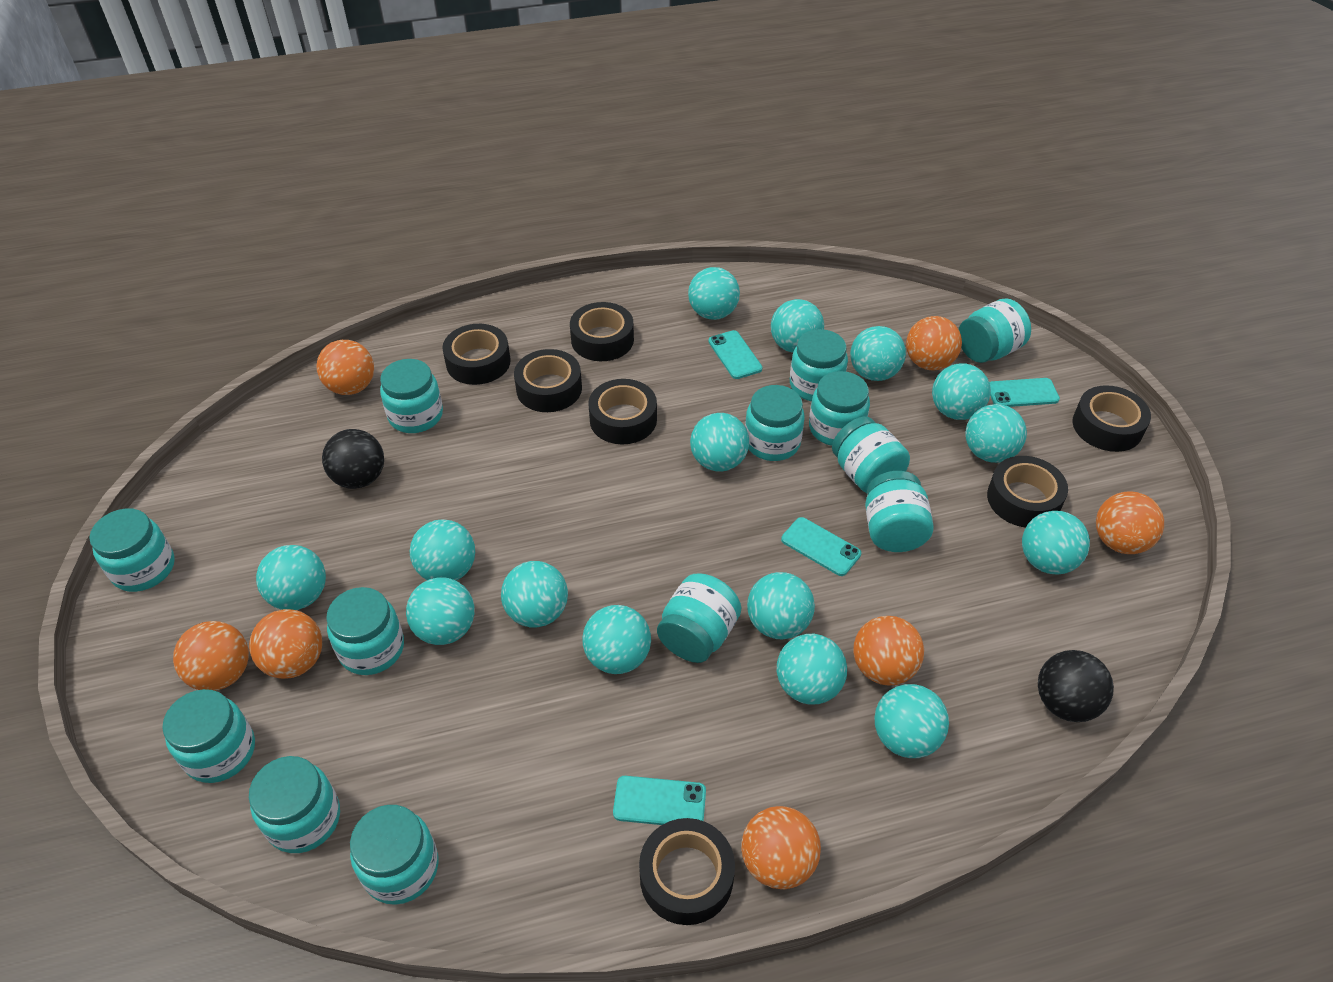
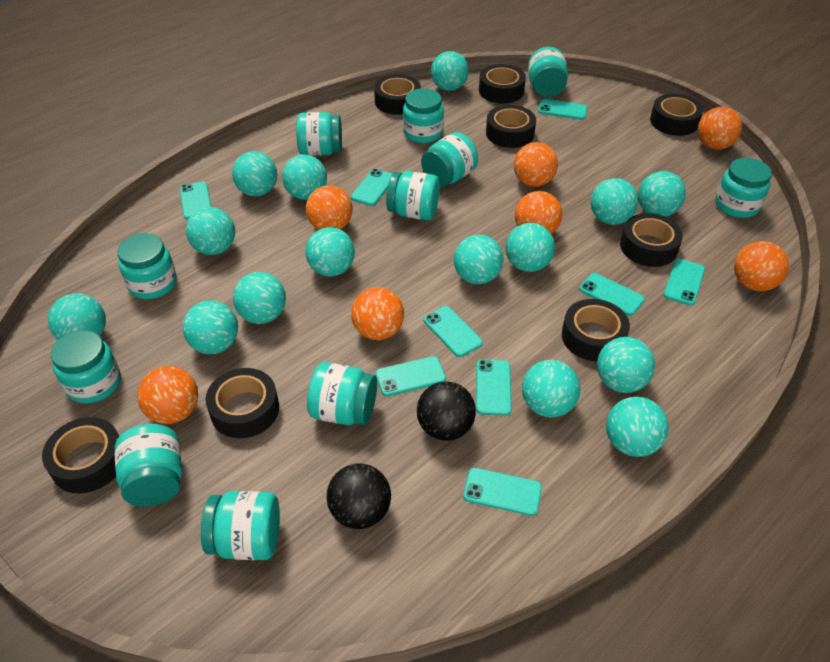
black tape: [442,324,511,385] [514,349,582,412] [570,302,634,361] [588,379,657,444] [639,818,735,925] [987,456,1068,528] [1073,385,1151,452] = 7 -> [42,417,119,494] [206,368,279,438] [374,74,421,115] [479,64,526,104] [486,105,536,148] [562,299,630,361] [620,213,683,267] [650,94,703,136] = 8
turquoise jar: [89,508,175,592] [162,689,255,783] [249,756,340,853] [326,587,404,675] [350,805,438,905] [380,359,443,433] [657,573,741,663] [745,385,805,461] [790,329,848,401] [809,371,870,446] [832,417,910,493] [865,471,934,552] [958,298,1031,363] = 13 -> [51,330,121,404] [115,424,182,506] [117,233,177,299] [201,491,280,560] [296,112,342,156] [307,362,377,425] [386,171,440,220] [403,88,444,143] [421,132,478,187] [528,47,568,97] [715,158,772,218] = 11
turquoise phone: [613,776,706,825] [708,330,762,379] [781,517,861,576] [989,378,1060,407] = 4 -> [180,181,211,220] [351,169,392,206] [375,356,446,397] [424,306,483,357] [463,468,542,516] [476,360,512,416] [538,99,587,120] [579,273,645,316] [664,259,705,305] = 9

